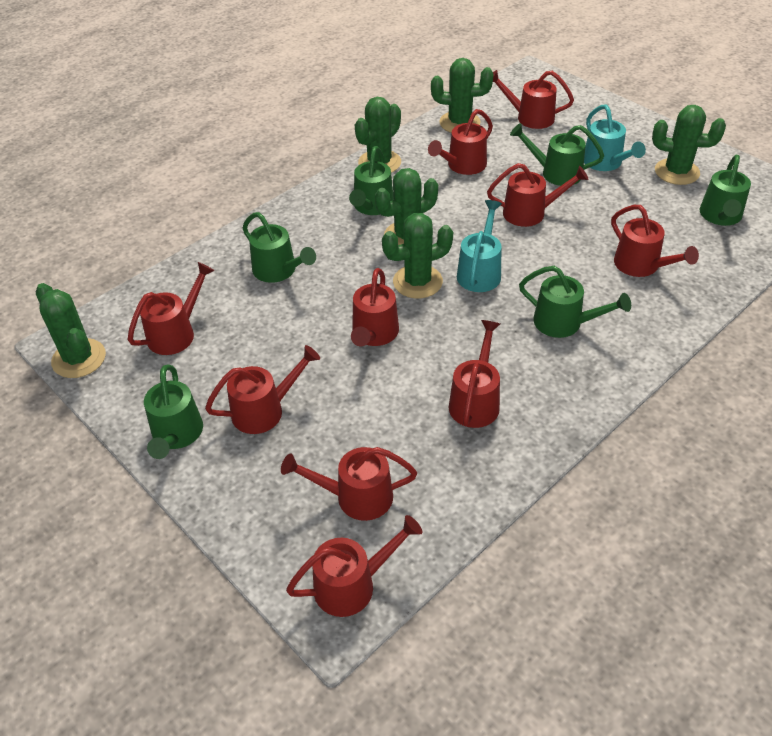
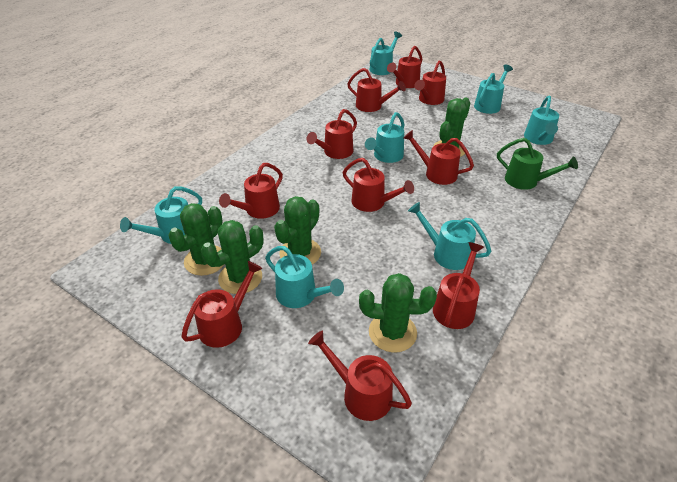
green cactus: [36,283,106,378] [355,97,401,173] [375,168,438,245] [382,213,453,298] [431,58,493,133] [652,105,726,185] = 6 -> [168,203,224,276] [201,220,263,294] [274,196,321,265] [359,273,437,352] [433,98,470,157] = 5
green watering can: [144,364,203,459] [243,212,316,283] [349,146,393,215] [510,123,604,186] [519,266,631,338] [700,155,751,226] = 6 -> [497,138,578,190] = 1
turquoise watering can: [457,200,502,292] [584,104,646,171] = 2 -> [120,186,202,244] [265,246,344,308] [365,112,404,163] [370,32,402,75] [408,202,491,270] [474,65,513,114] [524,96,559,145] = 7

